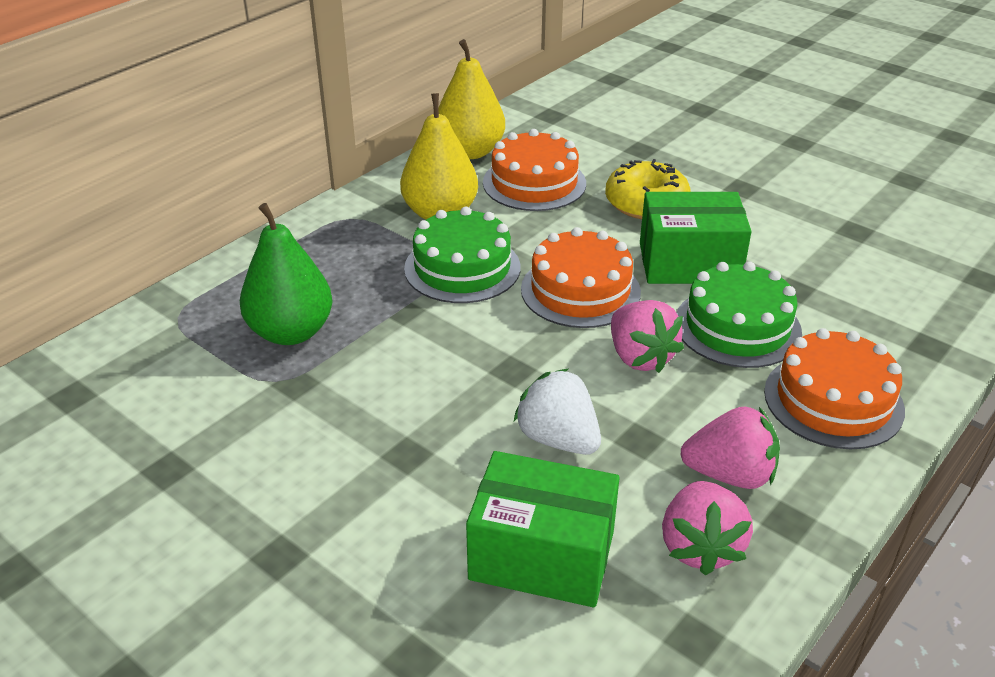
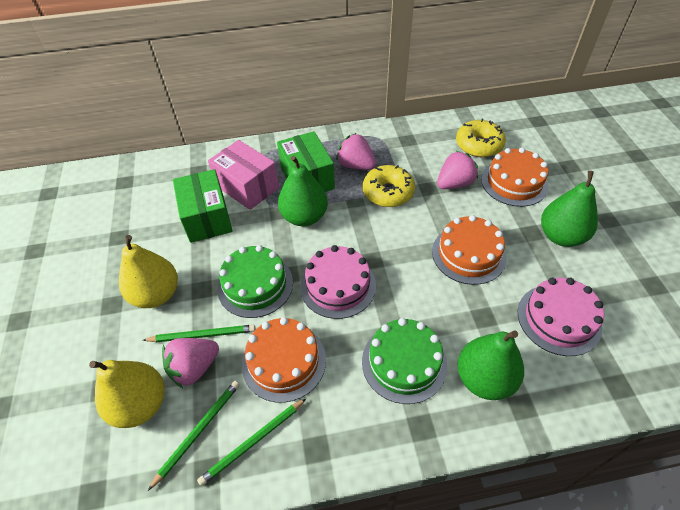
green pear: [240,203,332,345] = 1 -> [278,156,328,226] [457,330,524,400] [541,171,598,247] = 3
green pencil: none = 0 -> [143,325,255,342] [148,381,240,491] [197,399,306,486] = 3
pink box: none = 0 -> [208,140,279,210] = 1
pink cake: none = 0 -> [300,245,376,319] [518,278,604,356] = 2
white strawberry: [514,369,601,455] = 1 -> none = 0
yellow donut: [605,159,691,219] = 1 -> [363,165,415,207] [456,119,506,157] = 2

